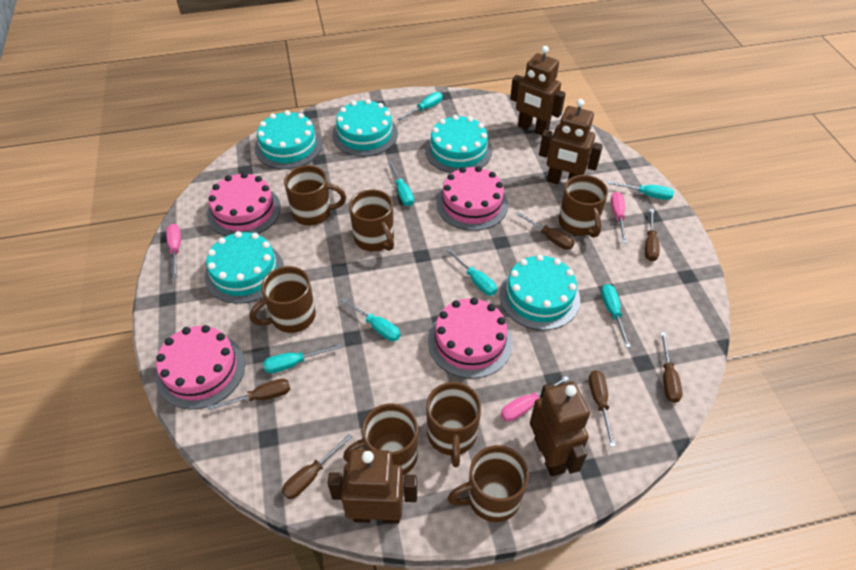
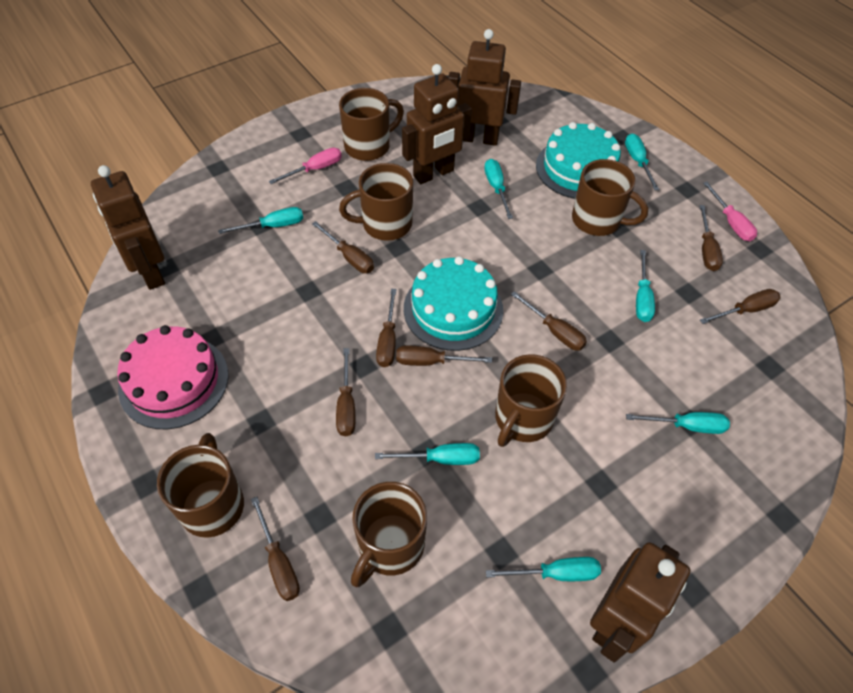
brown mug: [250,266,316,333] [284,165,346,226] [343,404,418,475] [349,190,394,251] [426,382,481,467] [447,445,529,522] [559,175,608,238] = 7 -> [157,433,244,538] [339,88,404,161] [339,163,413,241] [351,482,427,587] [495,354,567,447] [572,159,648,236] = 6
brown screwdriver: [207,379,290,410] [282,433,353,499] [516,212,574,250] [589,370,616,447] [645,209,660,261] [661,332,682,403] = 6 -> [251,497,300,601] [312,221,374,273] [336,348,355,436] [376,289,397,367] [396,345,492,366] [511,291,587,350] [699,205,723,271] [700,289,780,324] = 8
pink cake: [156,325,245,409] [207,172,281,236] [428,297,512,379] [436,166,508,231] = 4 -> [117,325,228,429] = 1
pink screwdriver: [166,224,181,278] [501,376,569,422] [611,192,627,243] = 3 -> [269,148,342,184] [703,182,757,241] = 2
turquoise cake: [205,231,284,304] [255,110,322,169] [332,99,398,156] [425,115,492,173] [499,254,580,330] = 5 -> [404,256,503,351] [536,122,621,199] = 2

